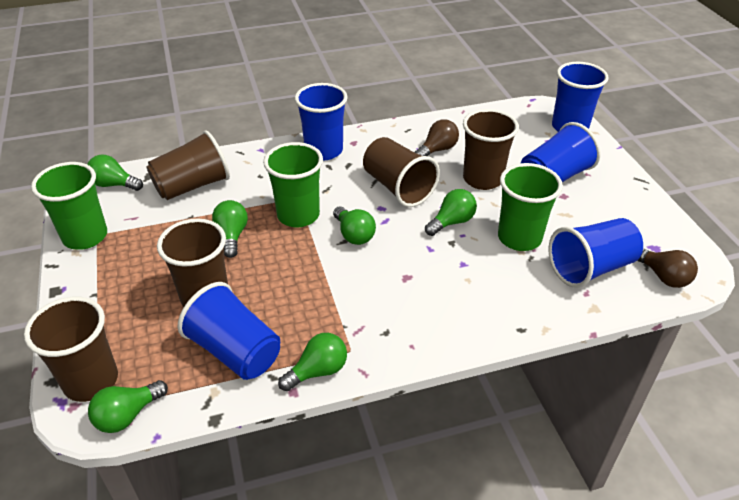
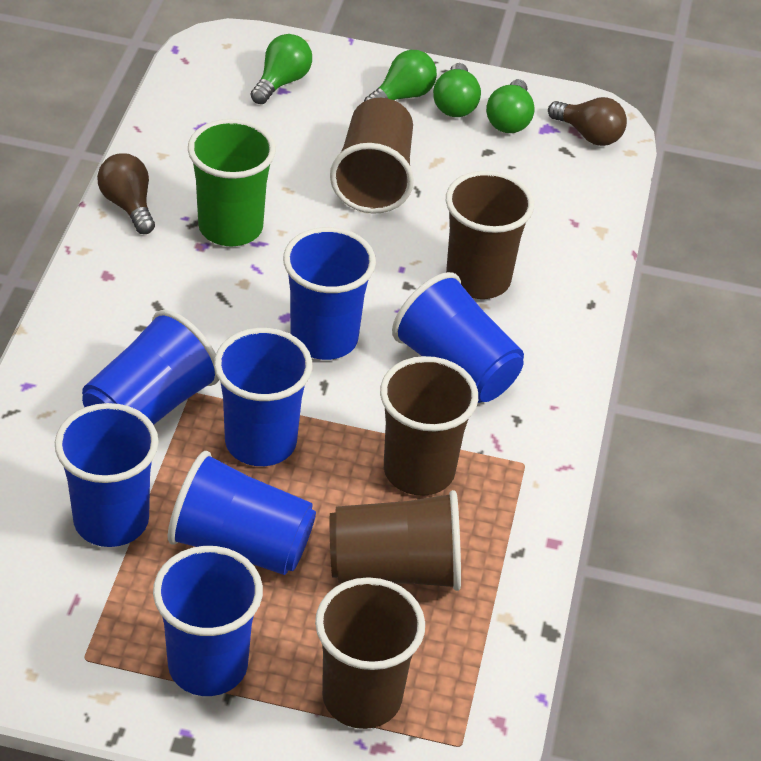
blue cup: [177,282,280,380] [295,83,348,161] [521,122,601,182] [548,218,643,288] [552,62,609,132] = 5 -> [55,403,159,547] [82,310,219,425] [153,546,263,696] [168,451,316,575] [214,328,312,466] [283,227,376,360] [392,272,524,403] = 7
green cup: [31,162,107,250] [263,142,323,227] [498,163,563,251] = 3 -> [188,119,276,246] = 1
green light bulb: [87,155,143,191] [88,380,168,433] [212,200,248,258] [278,333,347,391] [333,206,376,245] [425,189,477,236] = 6 -> [251,34,312,104] [364,50,437,101] [433,63,481,117] [486,79,535,133] = 4

